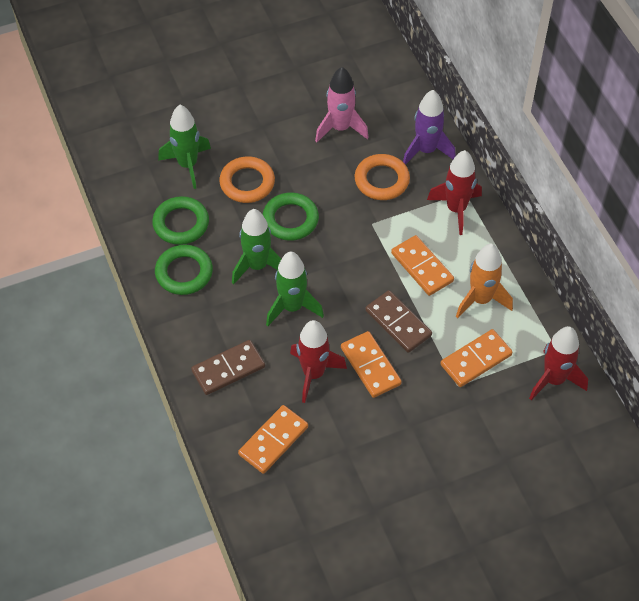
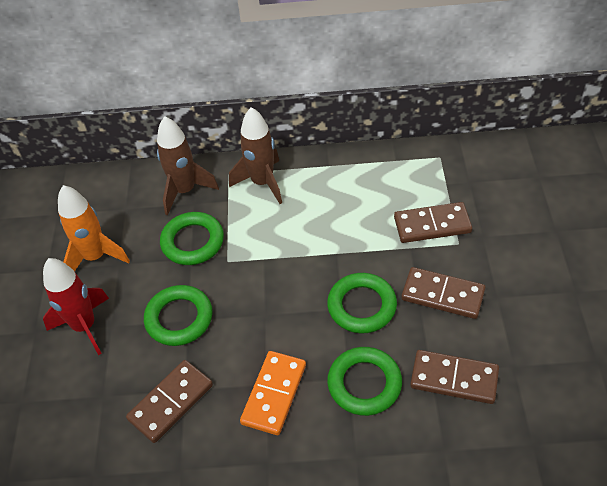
brown domino: [191,340,265,395] [365,290,432,353] = 2 -> [126,360,213,443] [394,202,472,243] [401,267,486,319] [410,350,499,404] = 4
brown rocket: none = 0 -> [157,116,219,215] [229,107,282,204] = 2
green ring: [152,196,209,245] [155,245,213,295] [262,192,319,241] = 3 -> [144,285,213,346] [160,212,224,265] [327,273,397,333] [327,347,402,416] = 4
green rocket: [158,105,211,189] [232,209,281,285] [266,252,324,326] = 3 -> none = 0
orange domino: [238,405,308,474] [341,331,402,398] [391,235,454,296] [440,329,513,387] = 4 -> [240,351,306,435] = 1
orange ring: [219,156,275,203] [354,154,410,200] = 2 -> none = 0
pink rocket: [315,67,369,142] = 1 -> none = 0
purple rocket: [403,90,456,165] = 1 -> none = 0
red rocket: [290,320,347,403] [427,150,482,235] [529,326,588,400] = 3 -> [43,258,109,355] = 1

